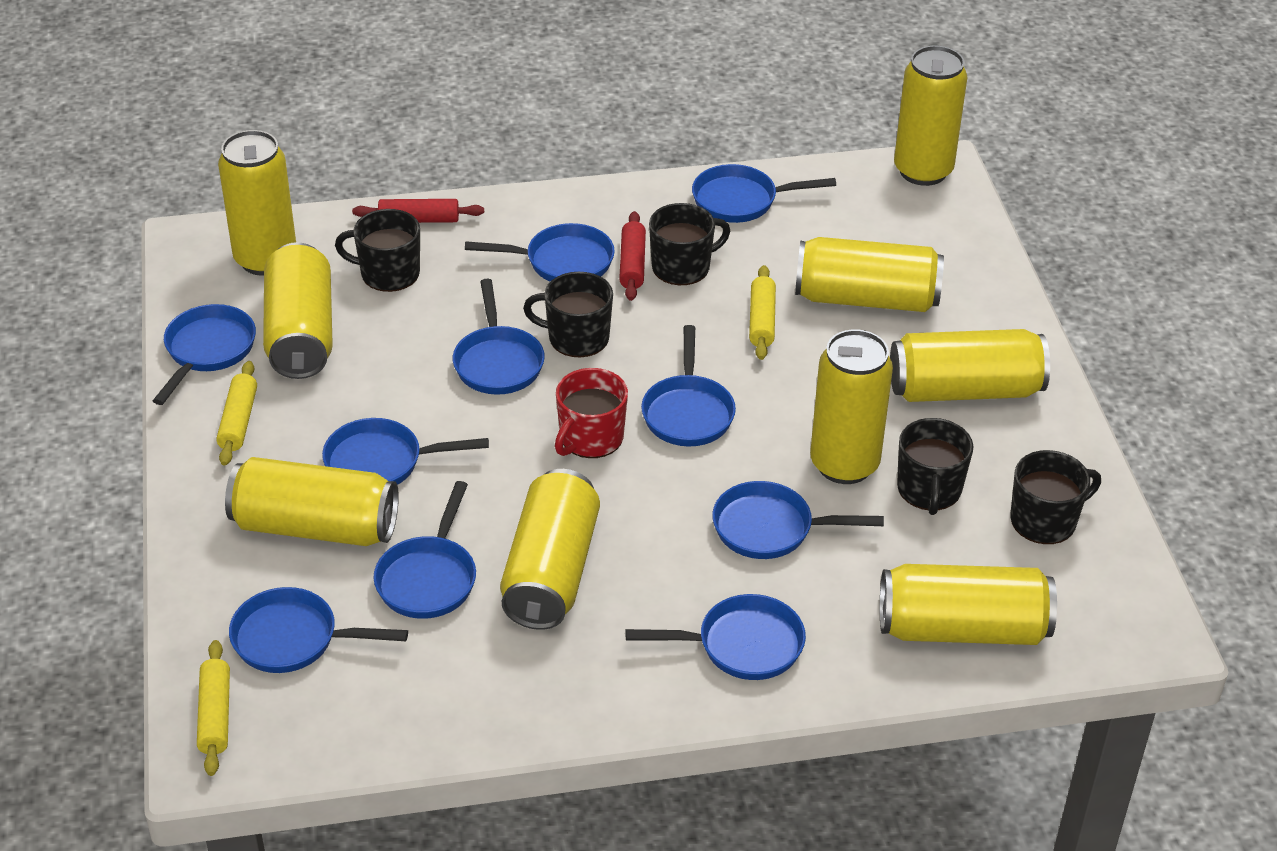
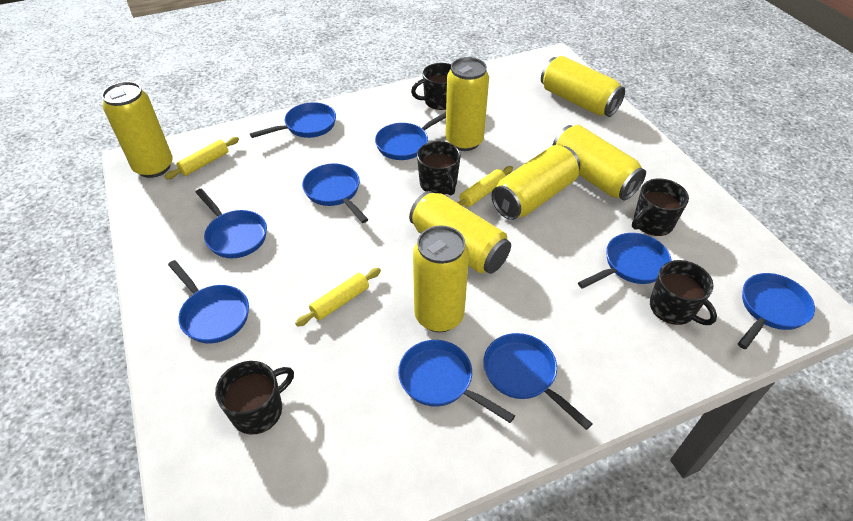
blue pan: [153,304,256,405] [229,587,408,673] [322,418,489,485] [373,481,476,619] [453,279,545,395] [465,223,615,282] [625,594,806,680] [641,325,736,446] [692,164,836,223] [712,481,884,559] = 10 -> [168,260,249,344] [195,189,267,258] [250,102,336,138] [302,164,369,223] [375,112,446,160] [398,340,515,423] [483,333,593,430] [578,233,671,289] [738,273,815,349] = 9
red mug: [555,368,628,458] = 1 -> none = 0
red rolling pin: [352,199,484,223] [619,211,646,301] = 2 -> none = 0
yellow can: [218,130,296,276] [225,457,399,546] [263,242,333,379] [500,469,600,630] [795,237,944,312] [810,329,893,484] [880,564,1057,645] [890,329,1050,402] [894,46,968,186] = 9 -> [102,81,173,178] [409,191,511,274] [413,225,469,332] [445,57,489,151] [491,145,580,220] [541,56,625,117] [552,125,646,200] = 7

